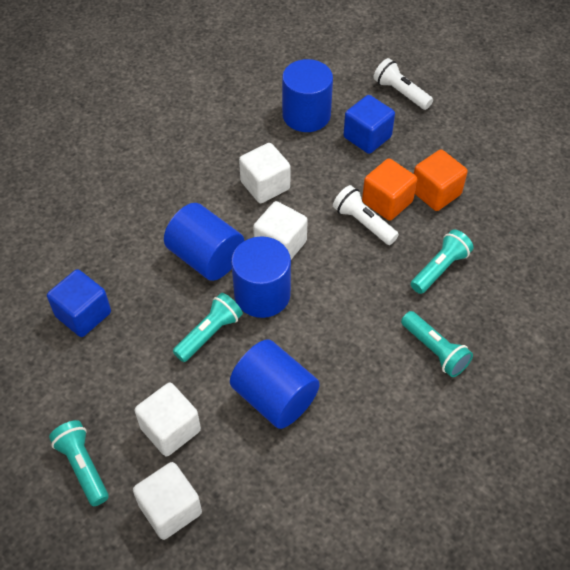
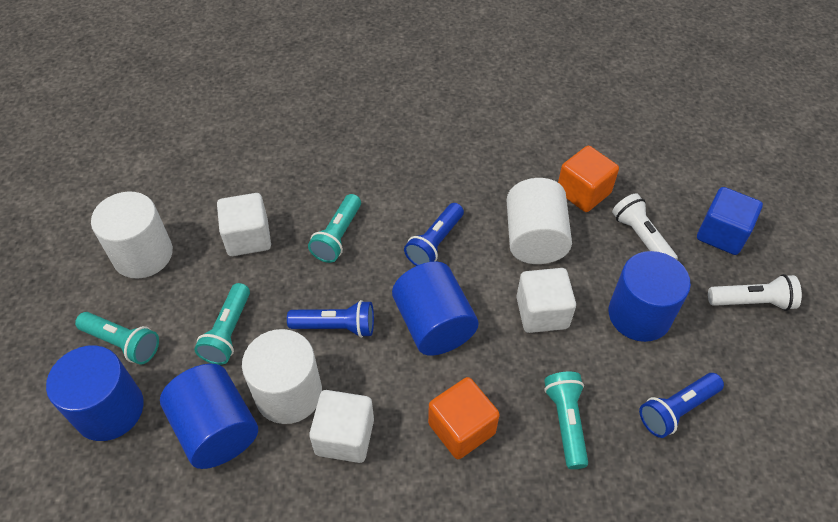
blue cube: [47,269,111,337] [343,95,395,154] = 2 -> [697,187,763,255] = 1
blue flashlight: none = 0 -> [287,300,374,338] [404,203,464,266] [639,373,724,438] = 3
white cube: [133,462,202,540] [135,383,201,456] [239,143,290,203] [253,201,308,259] = 4 -> [217,193,271,256] [309,390,374,463] [516,268,576,333] = 3
white cylinder: none = 0 -> [91,191,173,279] [242,329,322,424] [507,178,572,264] = 3

